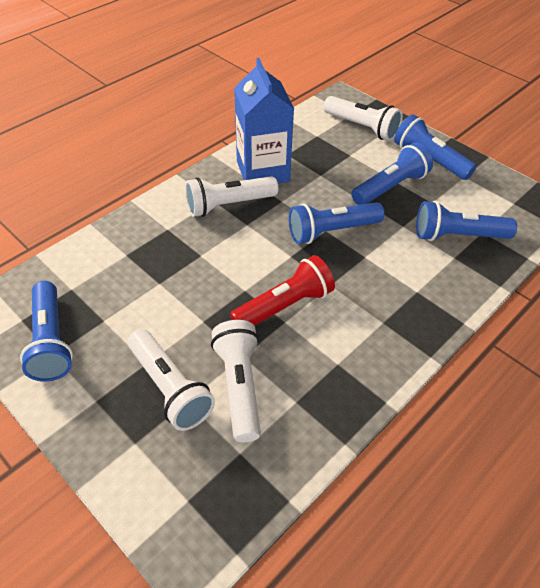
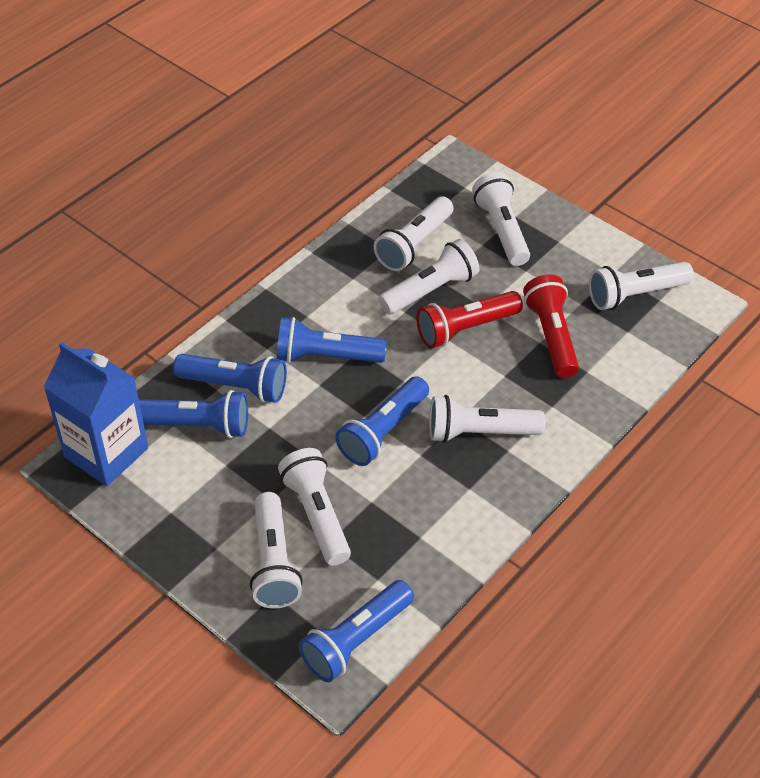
red flashlight: [230,255,335,326] = 1 -> [416,291,523,348] [523,274,579,378] = 2
white flashlight: [128,329,215,431] [185,176,278,217] [211,320,261,442] [324,96,403,141] = 4 -> [250,492,303,609] [278,448,351,566] [374,196,454,271] [378,239,480,314] [429,395,545,443] [472,172,530,266] [588,262,694,310] = 7

